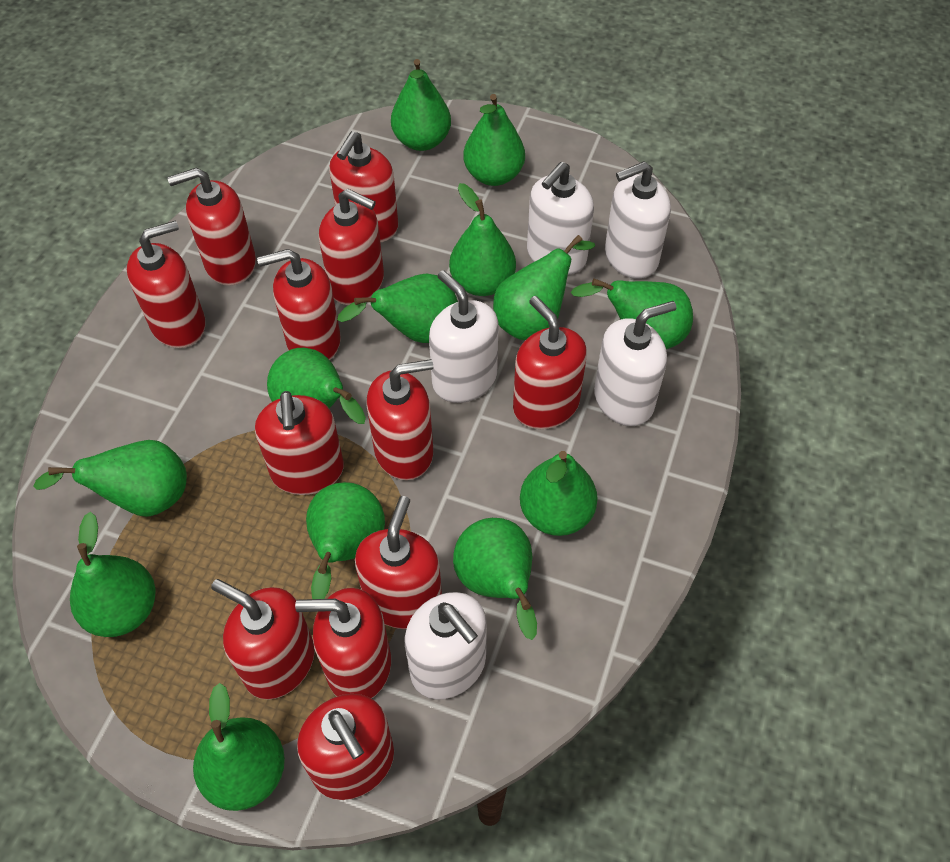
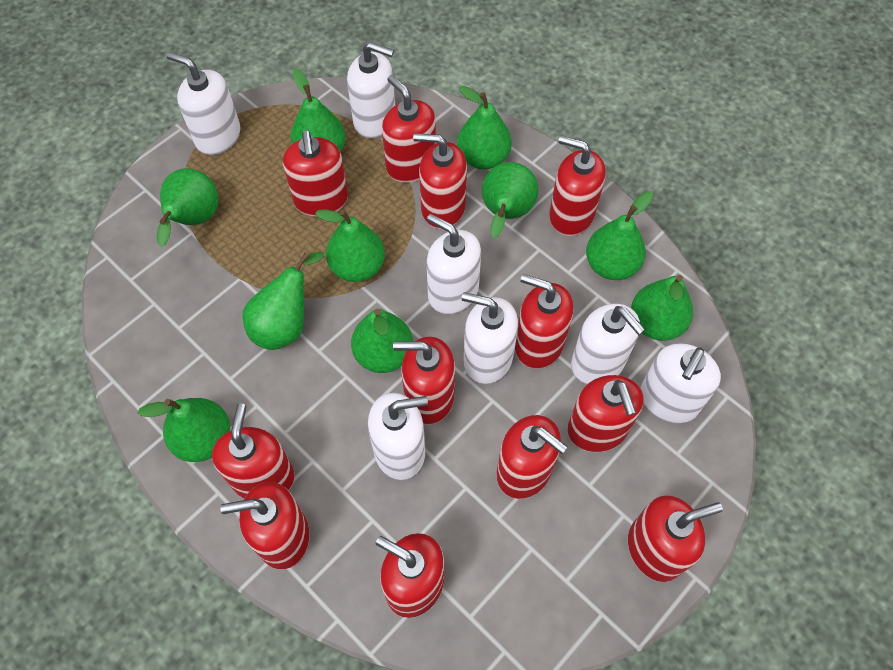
green pear: [33,440,187,517] [70,512,155,637] [193,683,285,811] [267,348,366,424] [306,482,385,599] [337,274,458,343] [391,59,451,151] [449,183,516,296] [453,518,537,640] [463,94,525,186] [493,235,595,340] [520,451,598,536] [571,279,693,349] = 13 -> [138,398,230,462] [157,168,218,247] [242,252,324,350] [291,69,346,152] [315,209,385,282] [351,309,413,373] [457,86,512,170] [482,162,538,238] [586,191,653,280] [631,275,693,341] = 10
white soap dispenser: [405,592,487,700] [429,270,499,403] [527,162,594,275] [594,301,676,426] [605,161,671,279] = 5 -> [167,52,241,155] [347,42,395,138] [368,393,428,480] [427,214,481,314] [462,292,518,384] [571,304,645,384] [640,343,721,423] = 7

